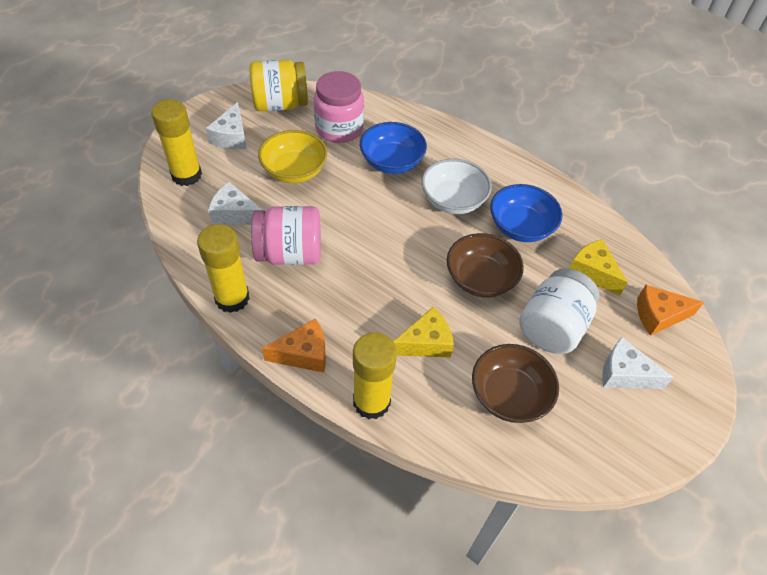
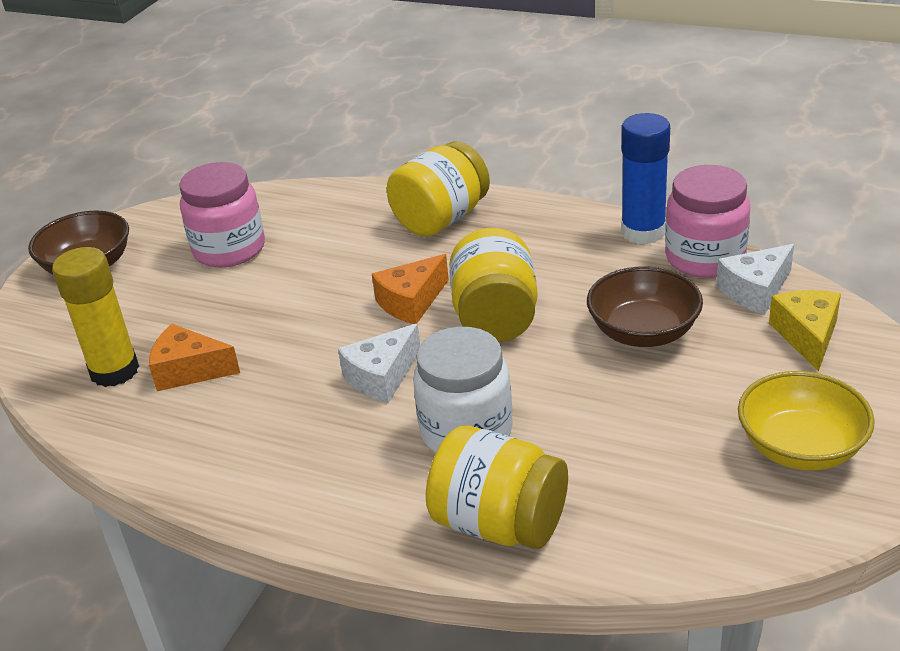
blue bowl: [359,122,427,174] [490,184,563,242] = 2 -> none = 0
blue glue stick: none = 0 -> [621,113,670,244] = 1
white bowl: [421,159,492,214] = 1 -> none = 0
white cheese: [206,102,247,149] [208,182,262,225] [602,337,674,389] = 3 -> [338,324,420,403] [716,244,794,314] = 2
yellow cheese: [393,307,454,357] [569,239,628,295] = 2 -> [769,290,841,371] = 1
yellow glue stick: [151,99,202,186] [197,224,250,313] [353,332,397,419] = 3 -> [52,247,139,387] = 1
yellow jar: [249,59,308,112] = 1 -> [387,141,490,237] [426,426,568,549] [449,228,538,342] = 3

